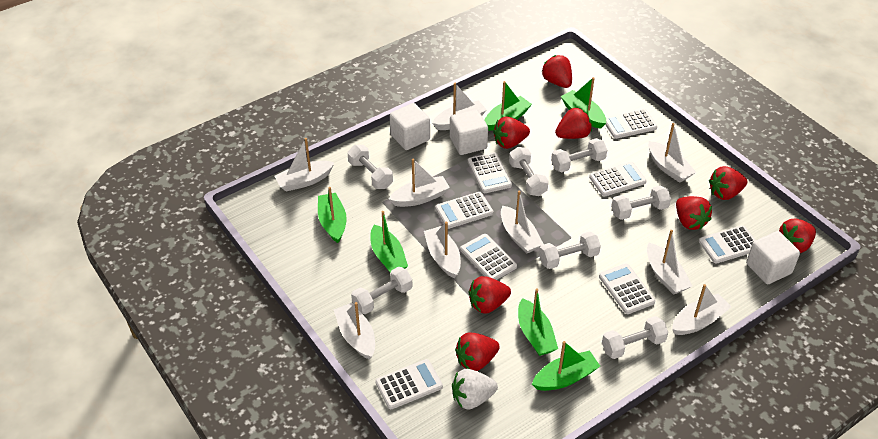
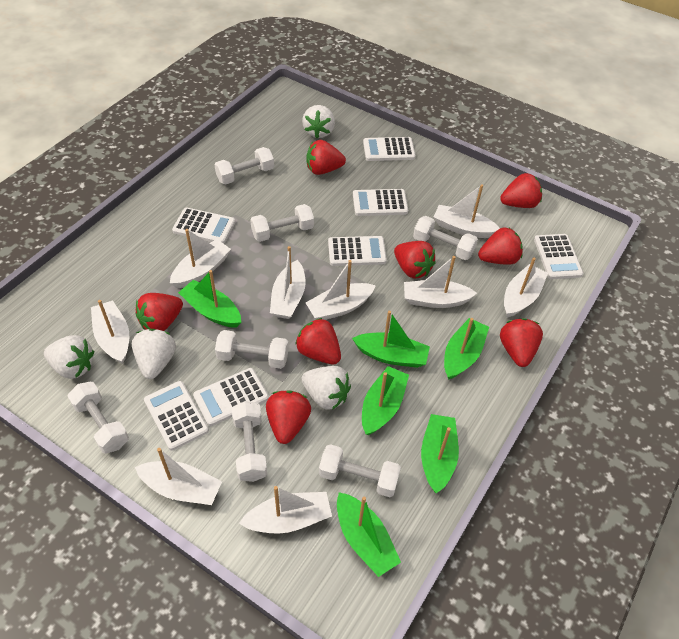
white calculator: [375,359,443,409] [435,192,493,229] [460,234,517,280] [468,152,512,193] [589,162,647,197] [599,264,656,314] [605,109,657,139] [699,225,755,264] = 8 -> [144,381,209,451] [172,208,235,244] [193,368,269,426] [328,236,387,266] [353,189,408,216] [363,137,415,161] [534,234,583,279] = 7
white cube: [390,103,430,150] [450,109,488,155] [746,231,800,284] = 3 -> none = 0
white strawberry: [452,369,498,410] = 1 -> [44,335,94,379] [132,329,176,379] [302,105,335,138] [302,366,351,410] = 4

